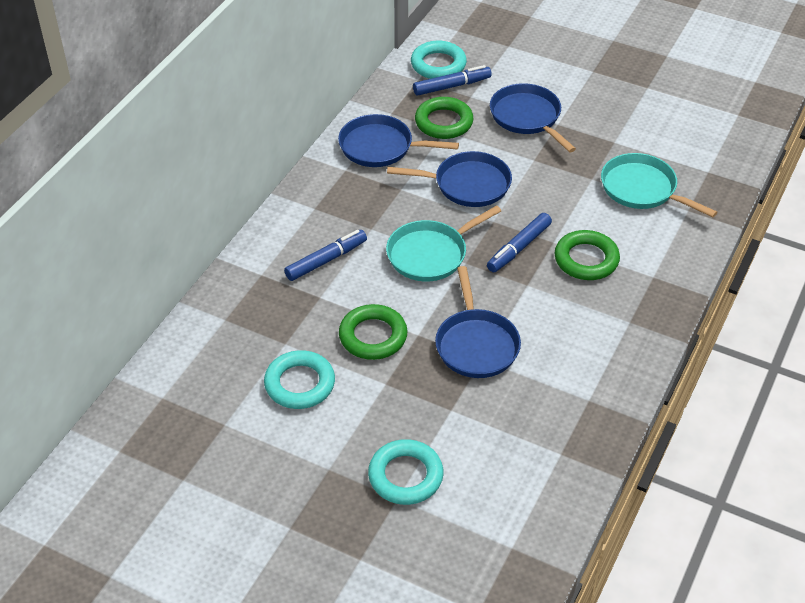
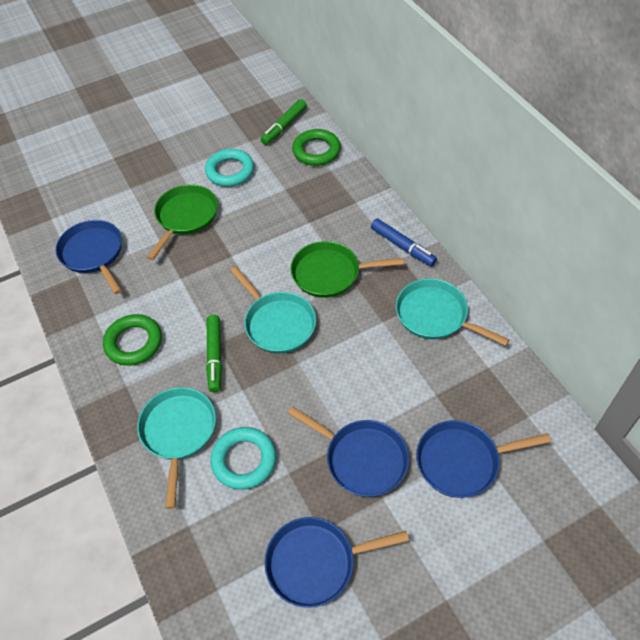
blue marker: [284,230,367,281] [413,65,492,96] [487,213,552,272] = 3 -> [371,218,437,266] = 1
green marker: none = 0 -> [206,315,222,392] [261,99,307,145] = 2
green pan: none = 0 -> [147,184,218,260] [291,241,404,298] = 2
green ring: [339,304,408,360] [415,97,473,139] [555,230,620,280] = 3 -> [103,314,162,366] [292,129,341,166] = 2
turquoise pan: [386,205,501,281] [601,153,717,217] = 2 -> [137,387,216,509] [230,266,316,353] [396,278,510,346] = 3
turquoise ring: [264,350,335,409] [368,439,444,505] [411,41,467,79] = 3 -> [205,149,254,187] [210,427,276,490] = 2

